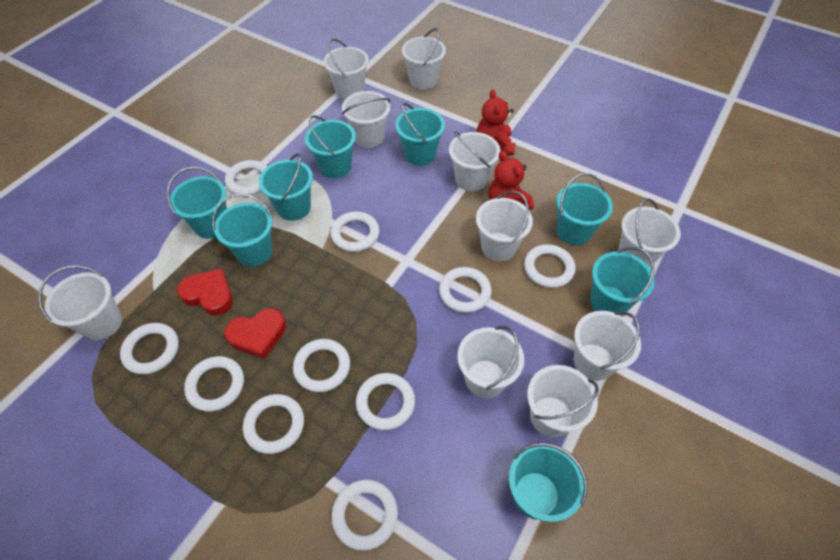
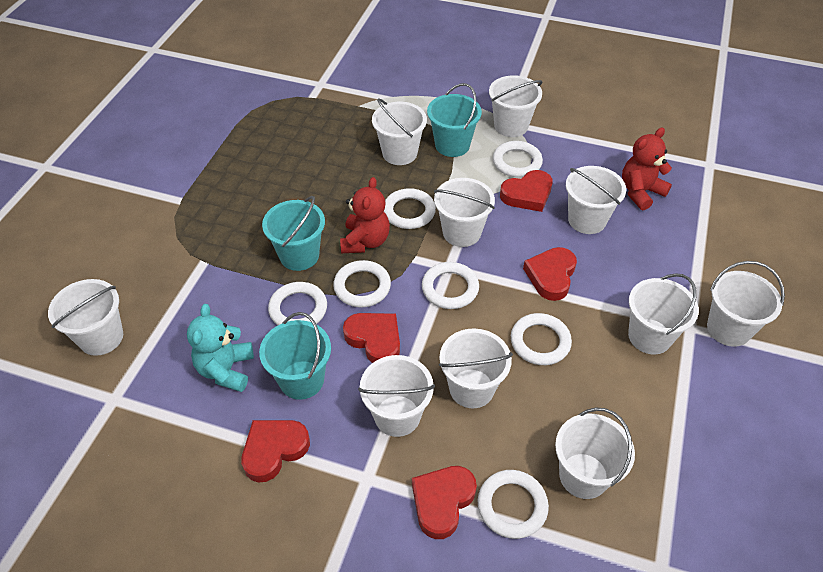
red heart: [177,268,233,316] [224,308,286,359] = 2 -> [241,420,310,482] [343,313,400,363] [412,466,477,539] [500,170,553,212] [523,247,577,301] = 5
turquoise bucket: [167,167,227,239] [212,193,273,266] [259,153,313,221] [305,115,356,178] [395,103,445,166] [509,443,588,522] [556,173,613,245] [590,247,655,316] = 8 -> [259,312,331,400] [262,196,325,271] [427,83,482,157] = 3
turquoise teddy bear: none = 0 -> [187,304,254,392] = 1
white ring: [120,323,179,375] [184,356,244,412] [225,160,267,195] [243,394,304,454] [293,339,350,392] [330,212,379,252] [331,480,398,551] [356,373,415,430] [439,267,492,313] [524,244,575,288] = 10 -> [268,282,327,325] [333,260,391,307] [384,188,436,229] [422,262,479,309] [477,470,549,539] [493,141,543,178] [511,313,572,365] = 7

